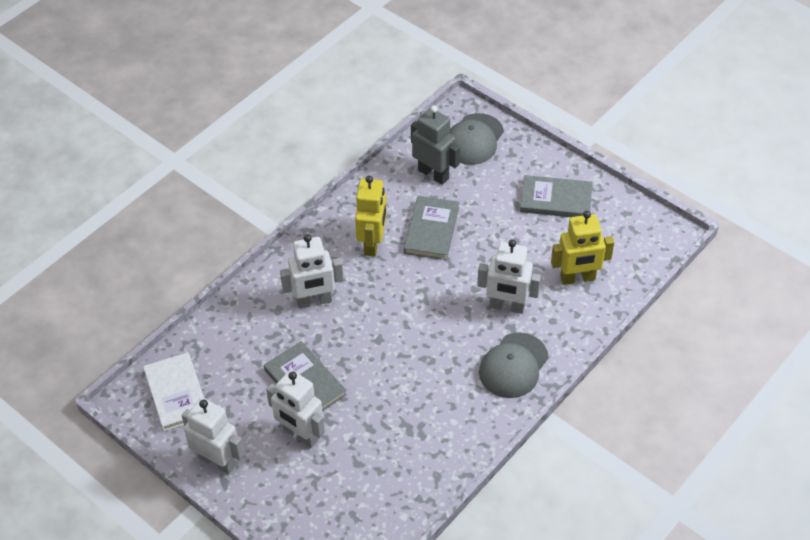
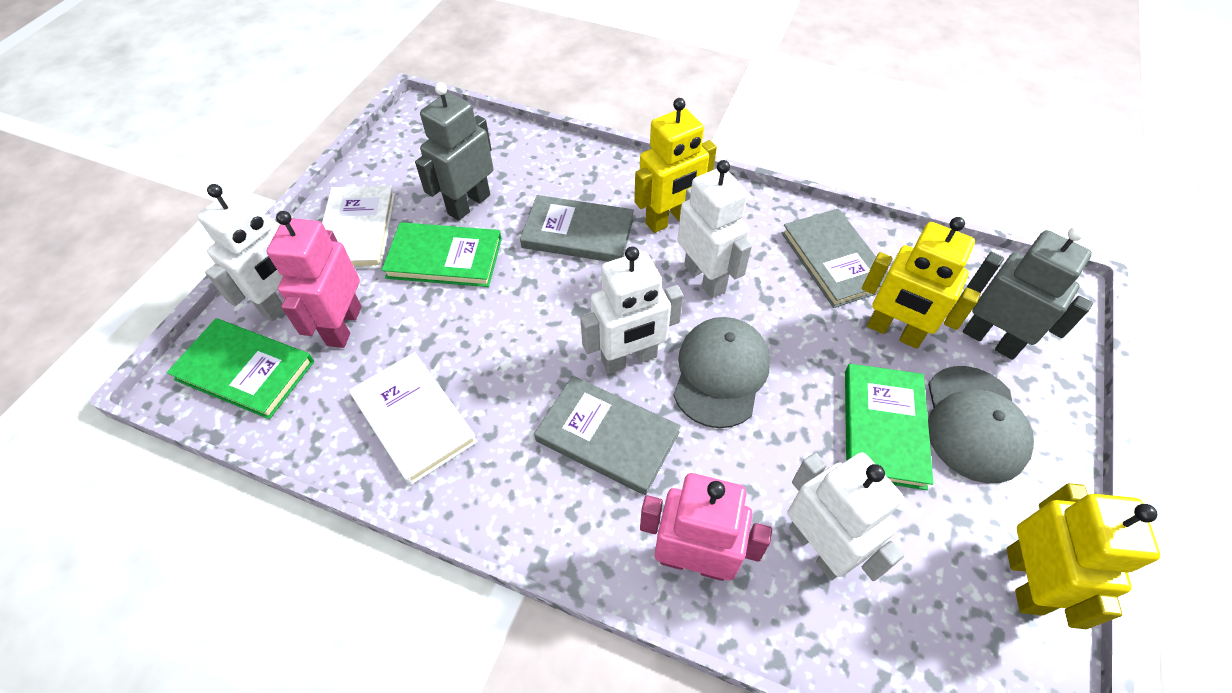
green book: none = 0 -> [167,318,314,419] [382,222,502,287] [845,364,934,490] = 3
grey robot: [411,106,460,185] = 1 -> [415,82,493,221] [963,226,1093,360] = 2
pink robot: none = 0 -> [267,211,361,348] [640,473,772,581] = 2
white book: [143,352,205,431] = 1 -> [322,185,395,269] [349,352,478,486] = 2
yellow robot: [355,176,387,257] [551,211,614,285] = 2 -> [634,98,717,233] [862,217,980,349] [1006,483,1160,629] = 3

